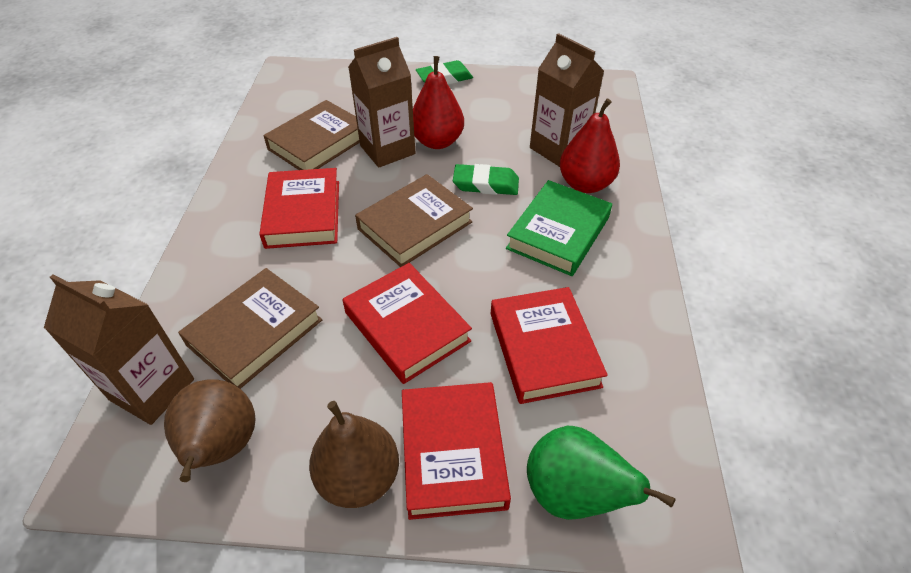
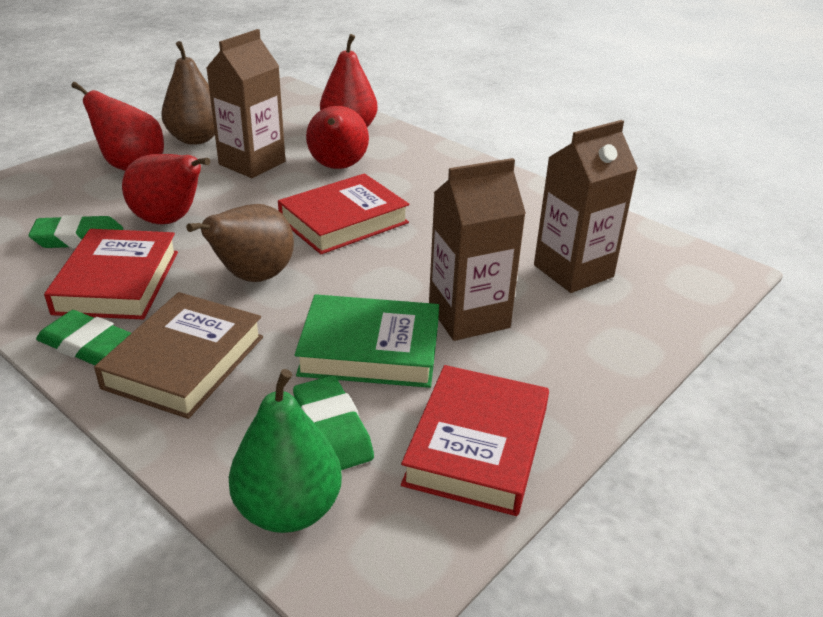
brown book: [178,268,322,389] [263,100,360,170] [355,174,473,267] = 3 -> [94,292,263,419] = 1
green eraser: [416,60,473,85] [453,164,519,195] = 2 -> [29,215,123,248] [36,310,131,365] [293,376,374,470] = 3
red book: [259,168,339,249] [343,263,472,384] [402,382,511,520] [491,287,608,404] = 4 -> [44,229,178,319] [278,173,409,254] [401,365,549,516] = 3
red pear: [413,56,464,149] [560,98,620,193] = 2 -> [72,82,164,171] [122,154,210,224] [306,106,369,169] [320,34,378,127] = 4

